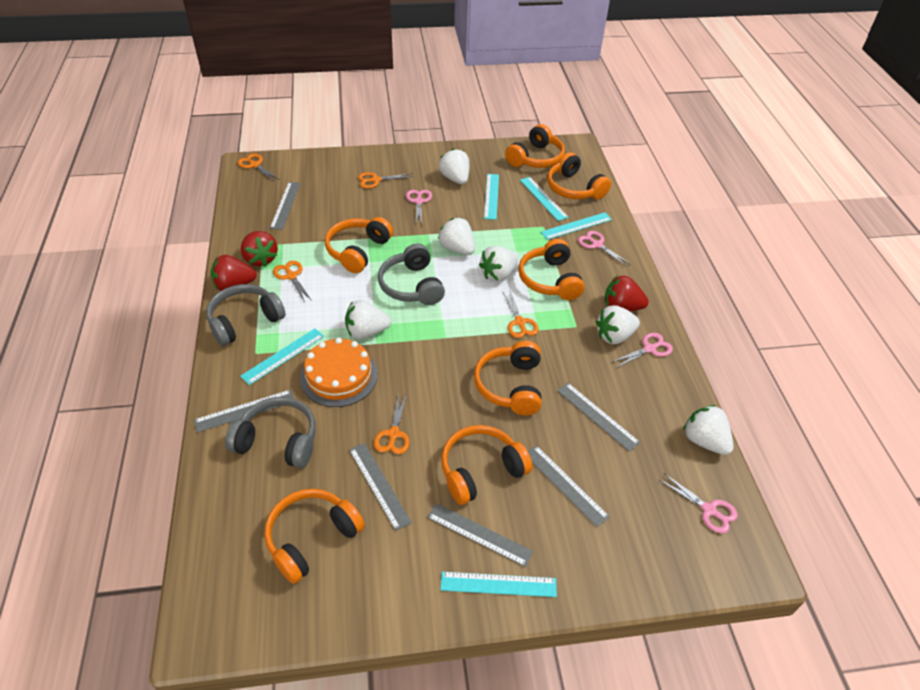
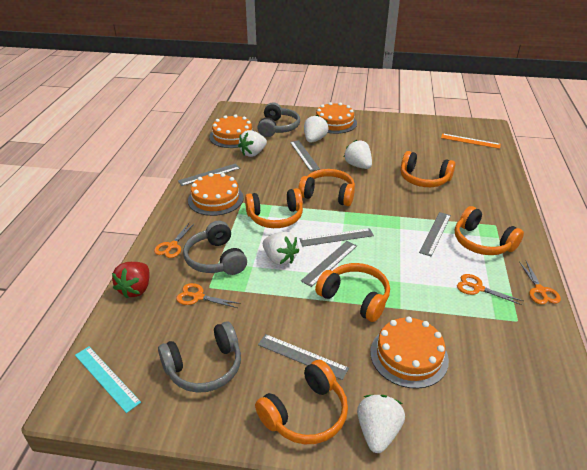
orange cake: [300,338,378,407] = 1 -> [188,173,244,216] [209,115,254,148] [316,102,357,134] [370,317,449,389] = 4
orange headphones: [264,489,365,584] [325,217,393,273] [441,425,533,505] [474,341,542,415] [505,124,565,168] [518,239,584,300] [547,152,611,200] = 7 -> [245,188,303,228] [255,360,348,444] [298,169,355,206] [315,263,390,322] [400,151,455,187] [455,206,524,255] = 6
orange ruler: none = 0 -> [441,133,501,149] = 1
orange scissors: [238,154,280,181] [273,261,312,303] [358,172,414,188] [374,393,410,454] [503,292,539,338] = 5 -> [154,223,195,258] [176,283,241,308] [457,274,523,305] [519,261,561,305] = 4
pink scissors: [406,190,432,226] [578,231,631,267] [611,333,673,369] [659,474,738,533] = 4 -> none = 0
red strawberry: [210,255,257,291] [241,231,278,267] [605,275,649,311] = 3 -> [112,262,150,298] = 1
turquoise ruler: [240,328,324,385] [440,572,557,597] [484,174,499,220] [520,177,568,221] [541,212,612,240] = 5 -> [75,347,141,413] = 1
white strawberry: [345,300,391,339] [438,218,475,255] [439,149,469,184] [479,246,518,282] [596,305,640,344] [683,405,734,455] = 6 -> [238,130,267,157] [263,232,299,266] [304,115,329,143] [344,140,372,169] [357,395,405,453] = 5

